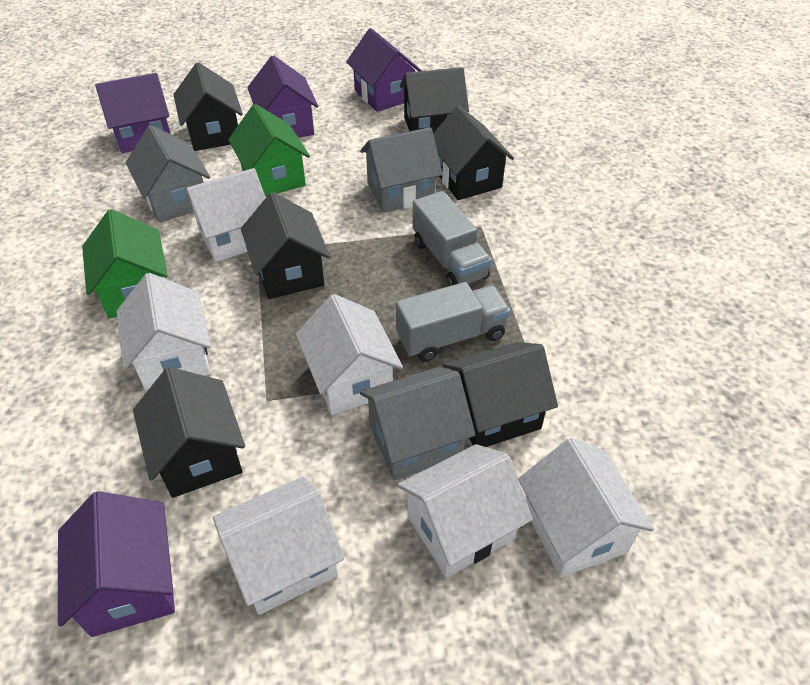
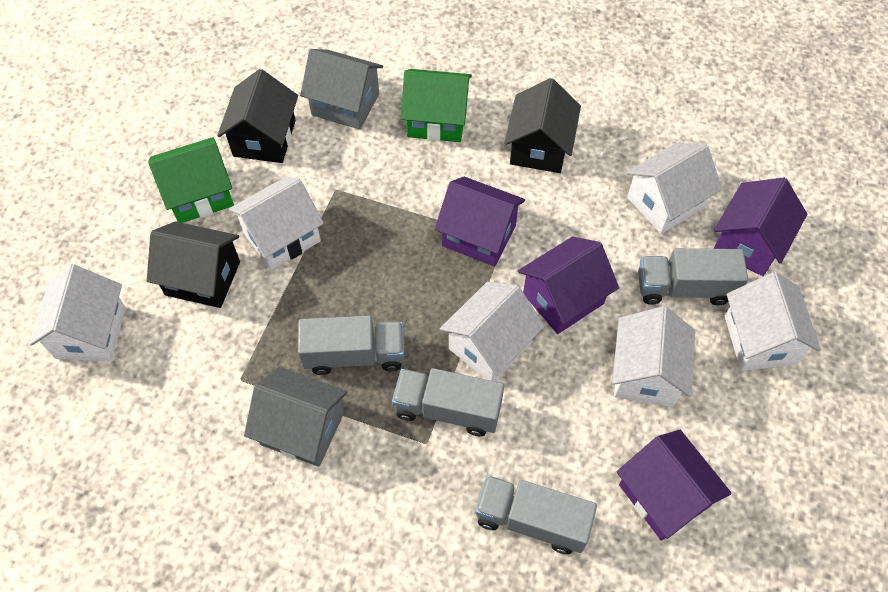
black house: [133,367,245,498] [173,62,243,151] [241,192,330,299] [400,67,469,133] [433,105,514,200] [443,342,558,447] = 6 -> [147,221,240,308] [217,69,298,163] [504,78,581,173] = 3
grey house: [126,125,210,223] [360,127,443,213] [360,367,476,480] = 3 -> [244,367,347,467] [300,49,383,130] = 2
grey truck: [396,282,510,362] [413,191,491,286] = 2 -> [298,315,404,375] [392,368,504,436] [475,475,597,554] [638,248,748,305] = 4

